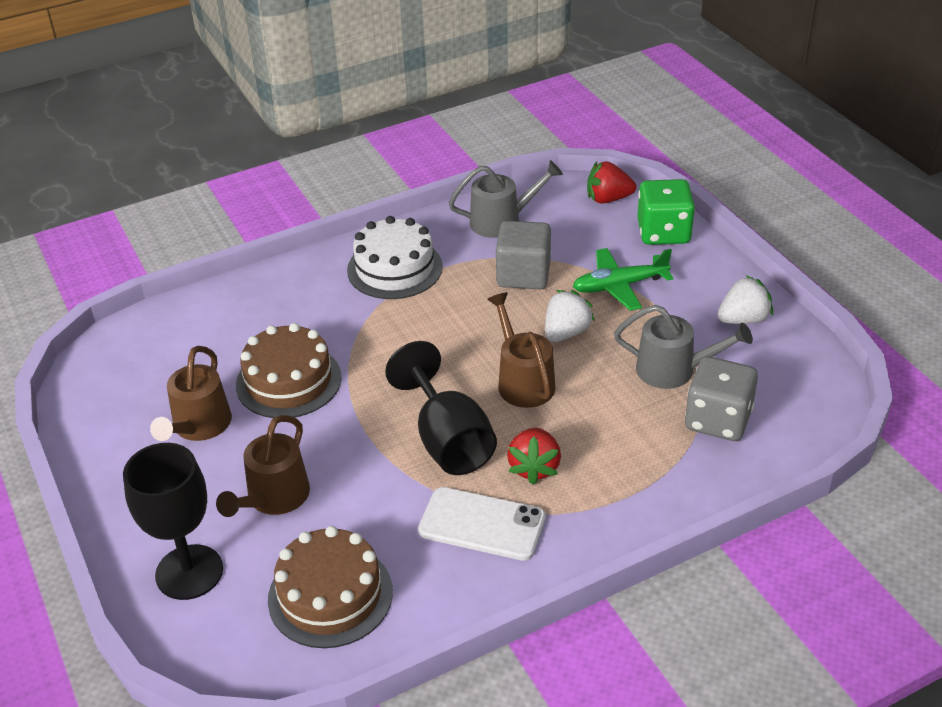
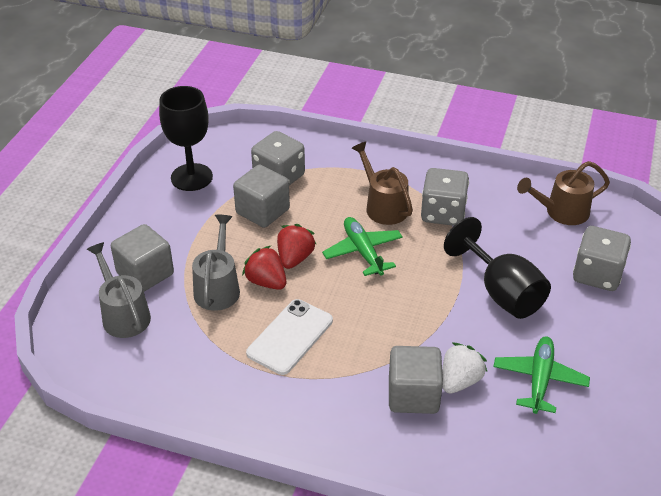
brown cake: [236,323,342,418] [268,526,393,648] = 2 -> none = 0
brown watering can: [150,346,232,441] [216,415,310,517] [487,292,556,408] = 3 -> [352,142,413,225] [517,161,610,225] = 2
green dice: [637,179,695,245] = 1 -> none = 0
green plane: [573,248,674,311] = 1 -> [322,217,403,276] [493,336,590,414] = 2
grey cube: [496,221,551,289] = 1 -> [111,224,174,292] [233,165,290,228] [389,346,443,414] = 3
grey dice: [685,356,758,441] = 1 -> [251,131,305,185] [421,168,469,226] [573,226,631,291] = 3
white cake: [347,216,443,299] = 1 -> none = 0
white strawberry: [545,290,595,342] [717,275,773,324] = 2 -> [442,343,487,394] = 1

